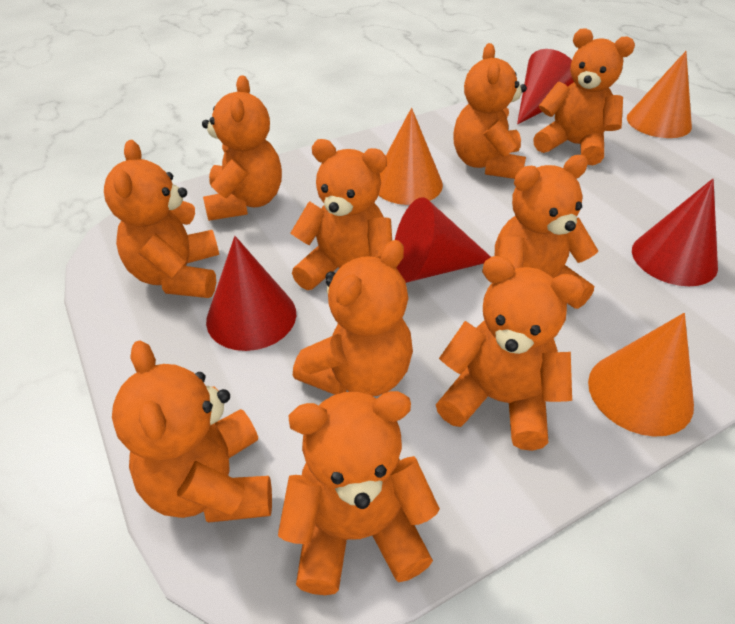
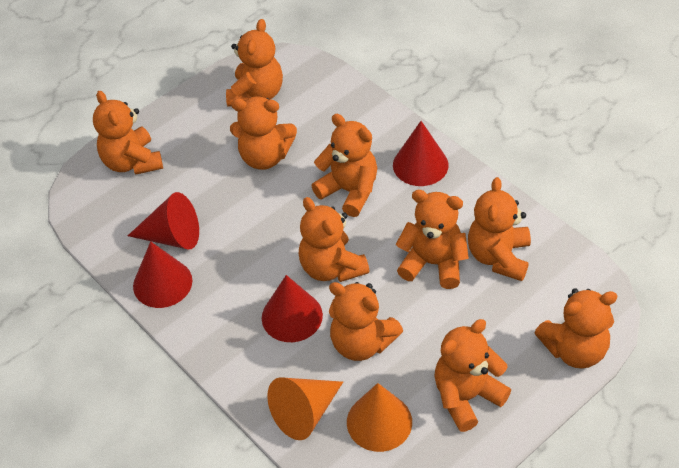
orange cone: [378,108,443,205] [588,313,694,437] [627,51,692,138] = 3 -> [267,377,343,440] [347,383,412,452] = 2

